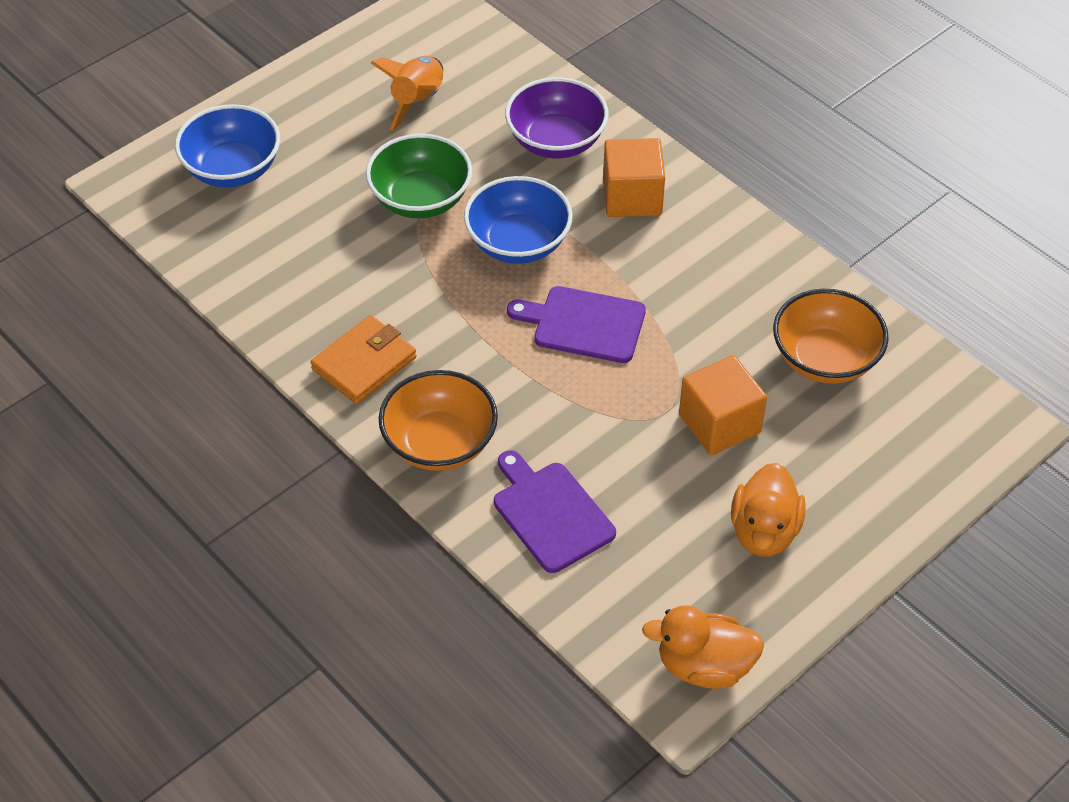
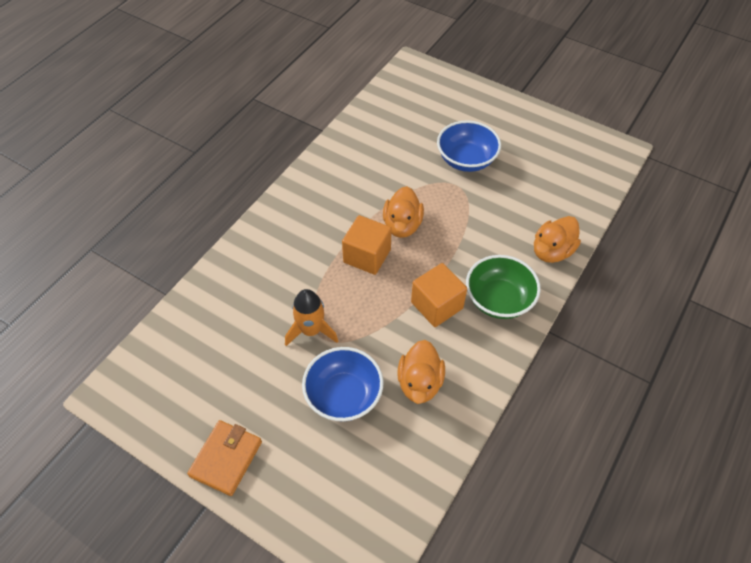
orange bowl: [379,370,498,471] [773,289,889,384] = 2 -> none = 0
orange duck: [642,605,764,689] [731,463,806,557] = 2 -> [383,186,424,238] [397,340,445,404] [534,216,581,263] = 3
purple bowl: [505,77,609,158] = 1 -> none = 0
purple cutting board: [494,450,616,573] [507,286,646,363] = 2 -> none = 0

